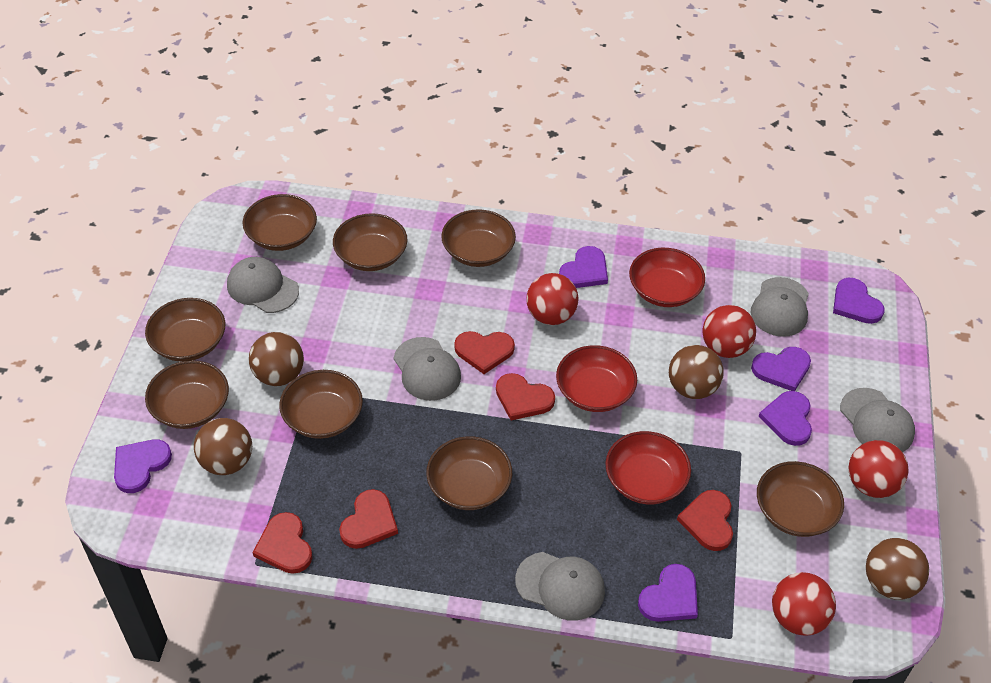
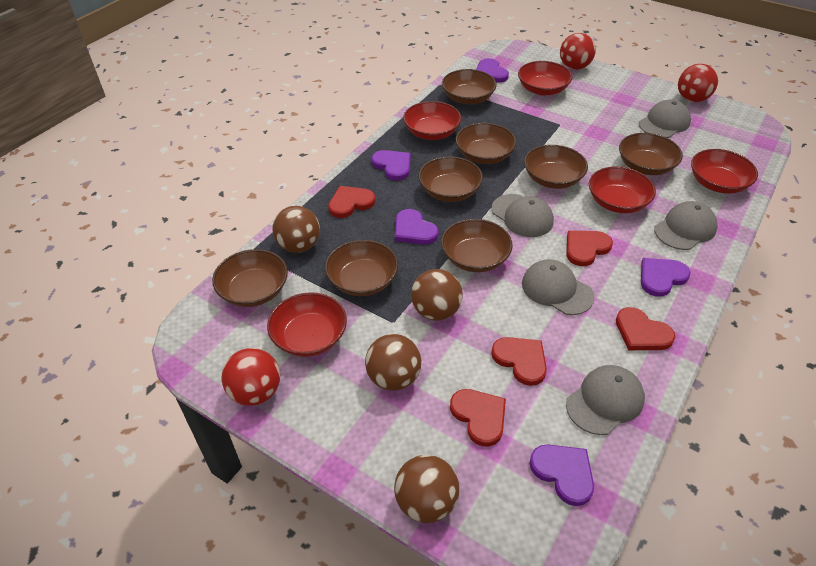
purple heart: [114,439,172,493] [559,246,608,288] [638,564,698,622] [751,347,811,391] [759,391,812,446] [833,277,885,324] = 6 -> [372,150,411,181] [395,209,439,245] [476,58,509,83] [529,444,594,506] [641,258,690,297] = 5
red ball: [526,273,579,325] [702,305,756,358] [772,572,836,636] [848,440,909,498] = 4 -> [222,348,280,406] [560,33,596,70] [678,64,718,102] = 3
red bowl: [556,345,637,412] [605,431,691,504] [629,248,705,307] = 3 -> [267,292,347,357] [403,101,461,140] [518,61,572,95] [589,166,656,213] [691,149,758,194] = 5

